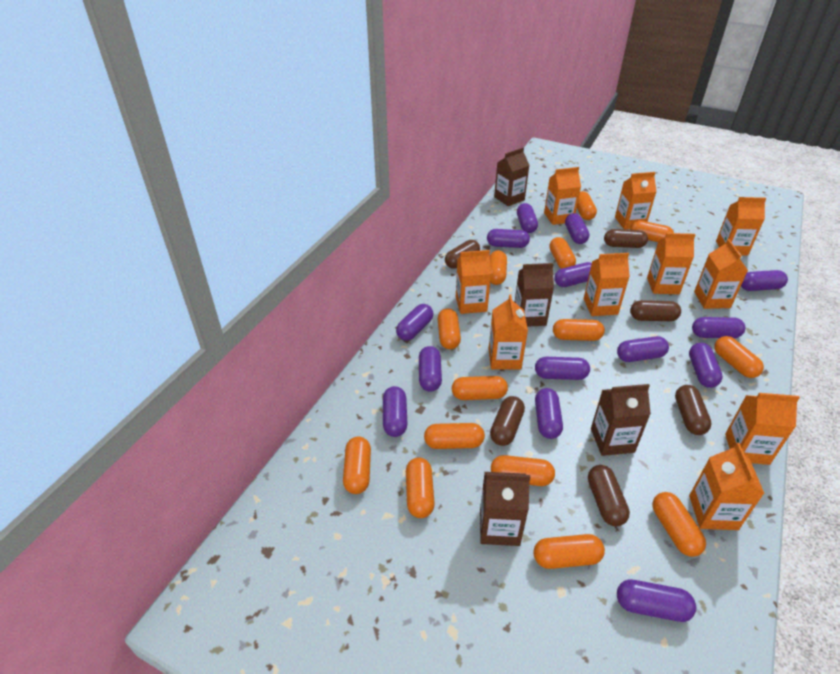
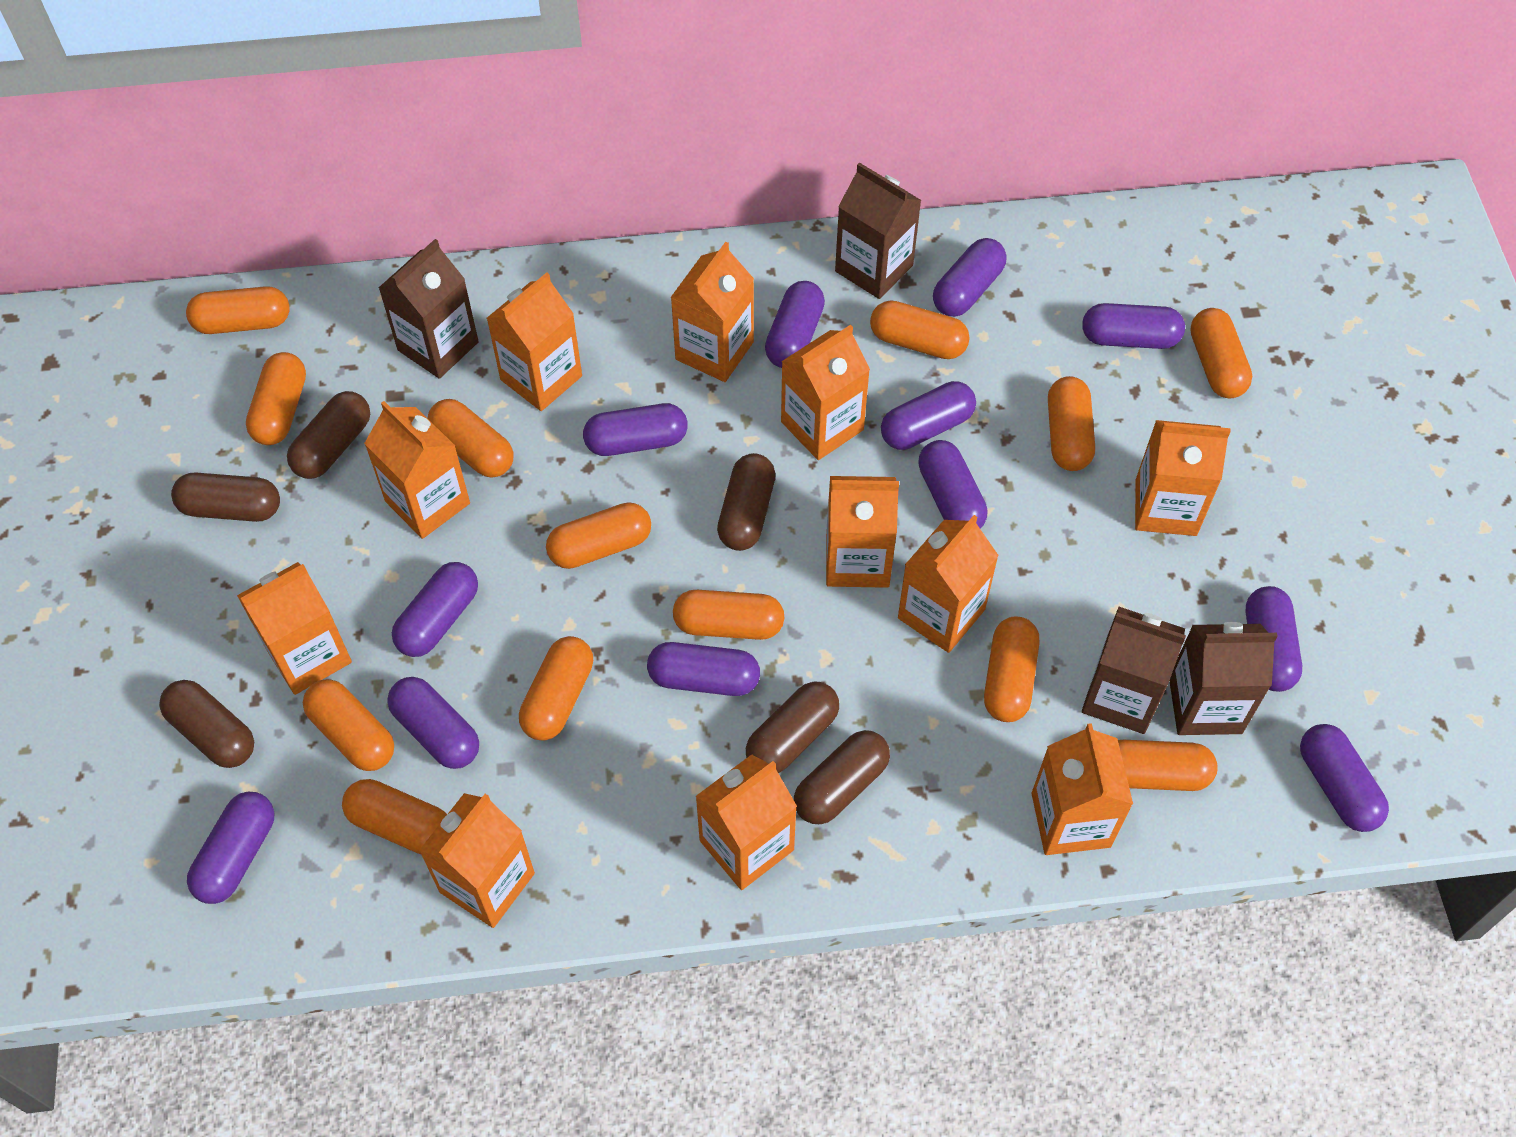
orange capsule: [343,436,371,494] [406,457,435,518] [424,423,485,449] [438,308,461,349] [452,376,508,400] [490,250,507,285] [491,455,555,486] [534,534,605,569] [549,237,576,269] [553,319,605,341] [577,191,597,220] [630,221,674,242] [652,492,706,557] [714,336,764,378] = 14 -> [186,286,290,334] [246,352,306,445] [303,679,394,771] [342,779,447,854] [428,399,513,478] [519,636,593,741] [546,502,651,569] [673,590,785,640] [870,300,969,359] [984,616,1040,722] [1048,376,1095,471] [1118,740,1218,791] [1190,308,1252,398] = 13
orange carton: [456,250,491,314] [489,295,528,369] [544,167,581,225] [584,253,630,316] [615,172,657,230] [647,233,696,294] [689,443,765,530] [694,239,748,309] [716,197,767,256] [725,393,800,465] = 10 -> [237,562,352,695] [364,401,470,539] [419,793,535,928] [487,272,582,411] [671,242,754,382] [695,754,797,890] [781,325,870,460] [826,476,899,588] [898,515,999,653] [1032,723,1133,855] [1135,420,1231,536] = 11
purple capsule: [383,386,407,437] [396,304,434,341] [419,346,442,392] [487,229,530,248] [517,203,538,233] [535,357,590,380] [535,388,563,439] [554,262,592,287] [565,213,589,244] [617,336,669,362] [617,580,696,622] [689,343,723,388] [692,317,745,338] [741,270,788,291] = 14 -> [187,792,274,904] [387,677,479,769] [392,562,478,657] [583,403,688,456] [647,642,760,696] [765,281,825,368] [881,381,976,450] [918,440,988,528] [933,238,1007,317] [1082,303,1185,349] [1246,586,1302,692] [1300,724,1389,832] = 12

